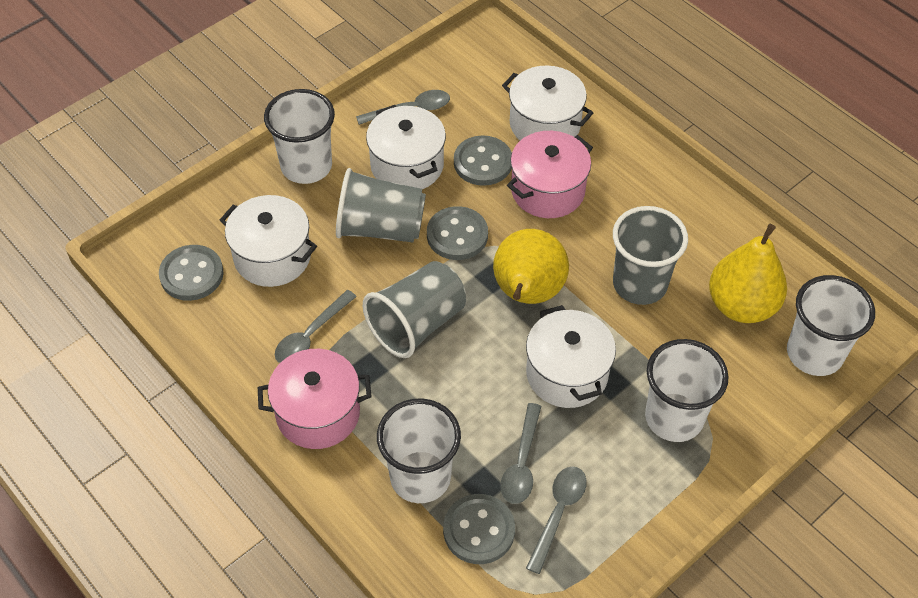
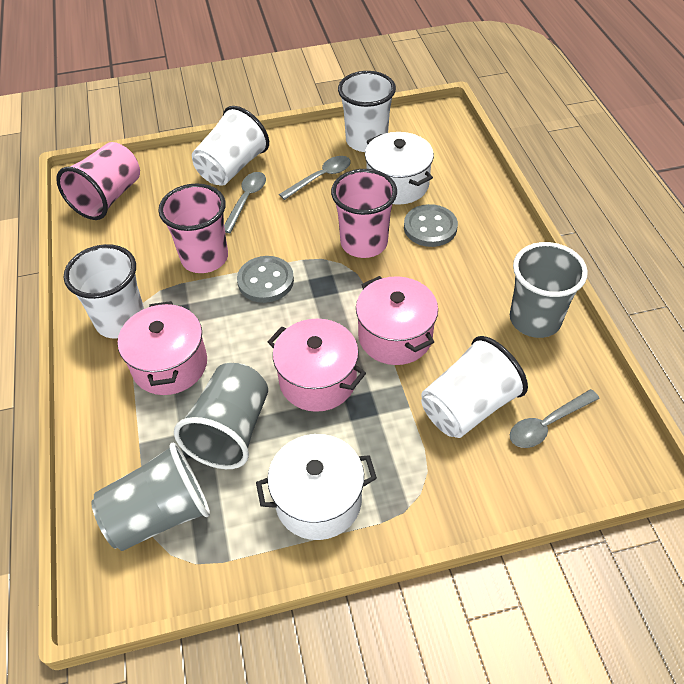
grey button: [159,245,224,301] [427,206,488,260] [443,494,515,564] [454,136,512,186] = 4 -> [237,256,294,303] [404,204,458,247] = 2
grey spoon: [275,290,357,363] [356,90,450,125] [500,403,542,504] [526,466,587,574] = 4 -> [224,172,266,233] [279,156,351,200] [510,389,600,448] = 3
pink cup: none = 0 -> [56,142,140,220] [158,183,228,273] [331,169,397,258] = 3
pink pot: [258,349,372,449] [507,131,593,218] = 2 -> [118,301,207,395] [268,319,366,412] [356,276,438,365] = 3
white pot: [220,195,317,287] [366,105,446,189] [502,66,593,140] [526,305,616,408] = 4 -> [256,434,377,540] [365,132,434,205] = 2
yellow pear: [493,229,569,304] [709,224,787,323] = 2 -> none = 0

